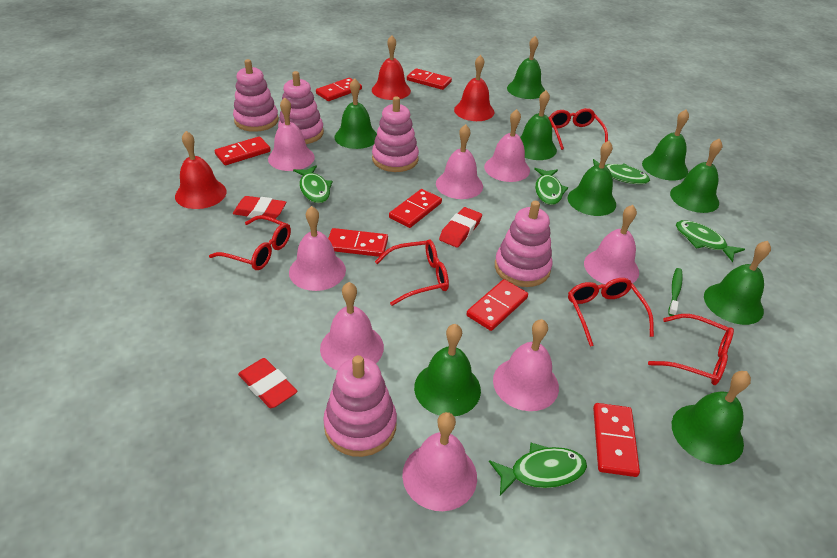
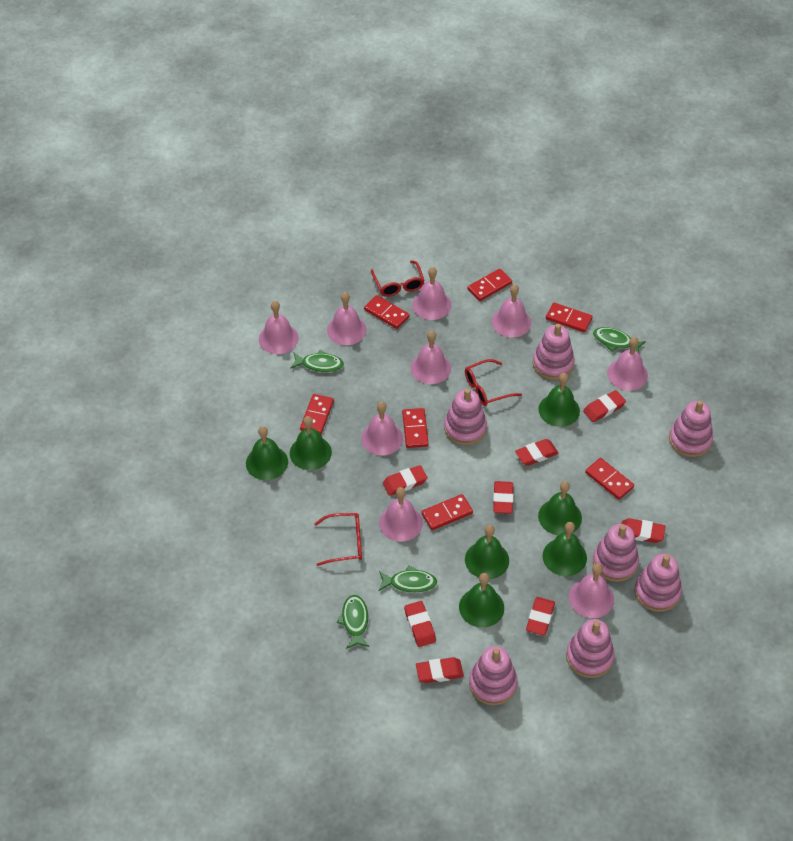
green bell: [334,78,377,149] [414,324,481,416] [507,36,545,99] [520,90,557,160] [568,141,616,216] [642,110,689,180] [670,138,722,213] [672,371,751,465] [704,241,771,325] = 9 -> [246,426,288,480] [290,416,332,470] [459,573,504,628] [465,525,509,579] [538,481,582,535] [539,373,580,427] [542,522,587,576] = 7
green fish: [293,165,333,203] [489,443,587,495] [534,168,568,205] [593,159,650,184] [676,220,745,262] = 5 -> [290,350,344,372] [337,595,370,649] [378,565,437,593] [593,327,646,353] = 4
green toothbrush: [669,268,683,316] = 1 -> none = 0
pink bell: [268,98,315,171] [289,206,346,291] [320,282,384,371] [402,412,477,511] [436,124,483,199] [484,109,530,182] [493,319,559,411] [584,205,639,284] = 8 -> [259,301,299,354] [327,292,367,345] [361,402,403,456] [379,487,423,542] [411,331,451,384] [412,267,451,320] [492,284,531,338] [569,564,614,618] [607,337,648,390] = 9
pink stacking toy: [233,59,279,132] [278,71,324,144] [323,355,397,457] [372,96,419,172] [495,201,552,287] = 5 -> [444,389,487,445] [469,646,518,705] [533,324,575,380] [566,619,615,678] [593,524,639,582] [634,554,682,612] [669,400,713,457] = 7
red bell: [175,131,227,209] [372,36,411,100] [454,55,495,121] = 3 -> none = 0
red eraser: [233,196,286,219] [238,358,298,408] [439,207,482,248] = 3 -> [383,465,427,496] [404,601,436,647] [416,657,464,683] [493,481,514,514] [515,439,559,466] [526,597,555,635] [583,390,626,422] [621,518,666,543] = 8
red glasses: [209,215,291,270] [375,240,449,306] [548,108,608,150] [568,278,654,347] [648,314,734,385] = 5 -> [314,513,362,566] [371,260,425,297] [465,359,522,406] = 3

